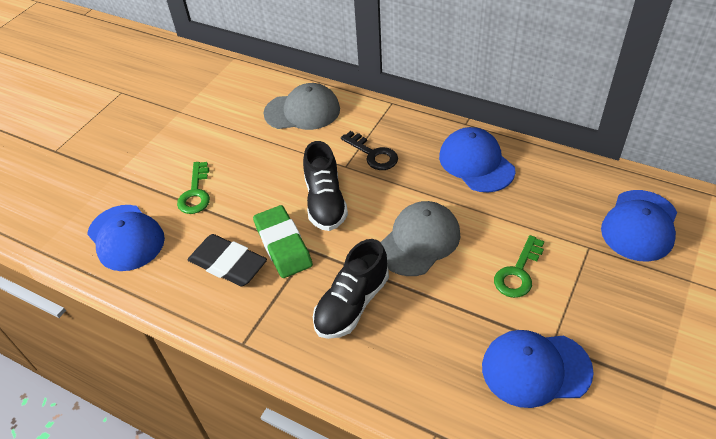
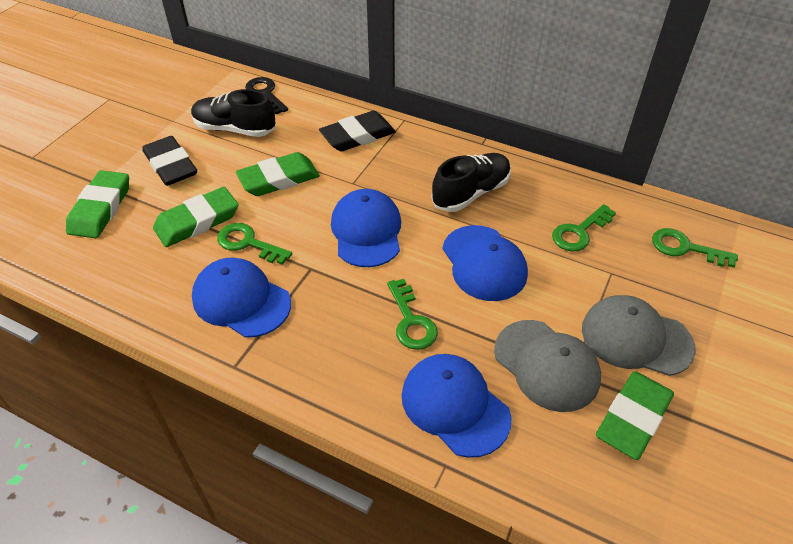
black eraser: [188,234,267,286] = 1 -> [142,136,197,186] [319,111,396,152] = 2
green eraser: [253,205,313,278] = 1 -> [66,170,129,238] [153,187,239,247] [236,152,320,196] [596,371,674,460] = 4
green key: [177,162,210,214] [494,235,544,298] = 2 -> [217,223,292,265] [387,279,438,350] [552,204,616,251] [652,228,738,268] = 4

